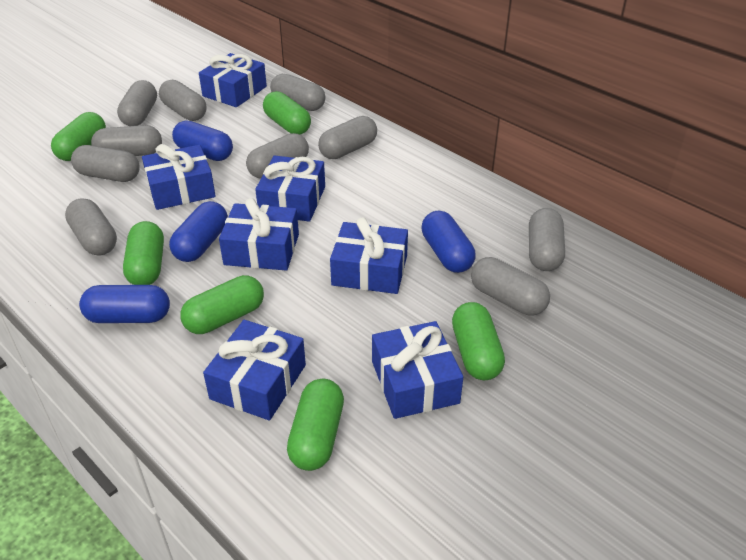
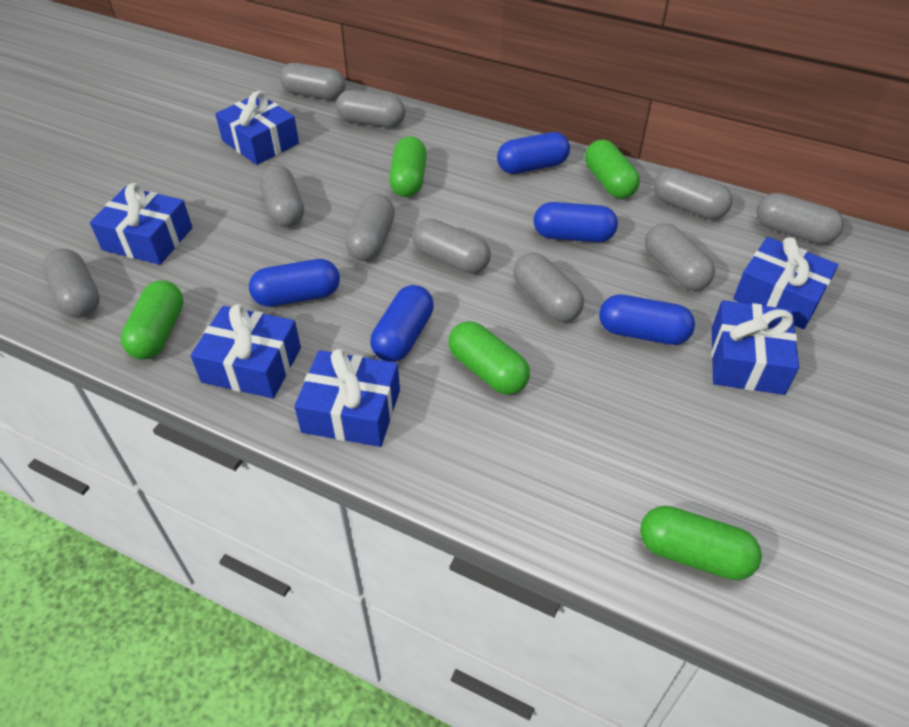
blue capsule: [79,285,170,323] [169,201,228,262] [172,121,233,161] [422,211,476,273] = 4 -> [249,259,340,307] [370,285,434,362] [497,132,570,174] [534,202,618,242] [599,295,695,345] = 5
blue gift: [142,144,215,210] [199,53,267,107] [203,320,306,420] [219,198,299,271] [255,155,325,222] [330,217,408,294] [372,321,463,419] = 7 -> [90,183,192,265] [191,304,301,399] [215,91,299,165] [294,349,400,447] [711,300,799,395] [733,237,839,329] = 6
green capsule: [51,112,106,161] [123,221,164,285] [180,275,264,334] [263,91,311,135] [287,379,344,471] [452,302,505,380] = 6 -> [121,280,184,360] [389,136,427,197] [448,321,530,395] [585,139,640,199] [640,506,762,580] = 5

